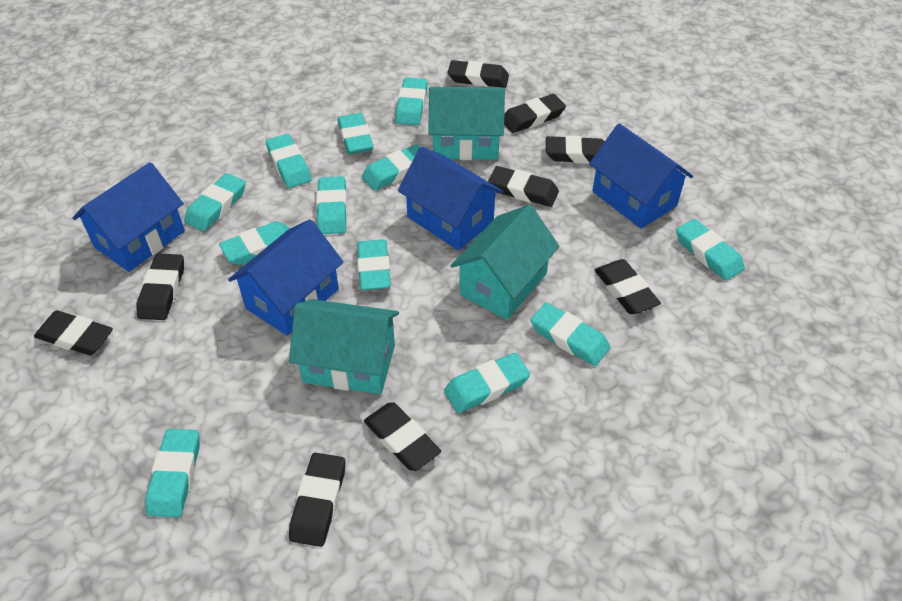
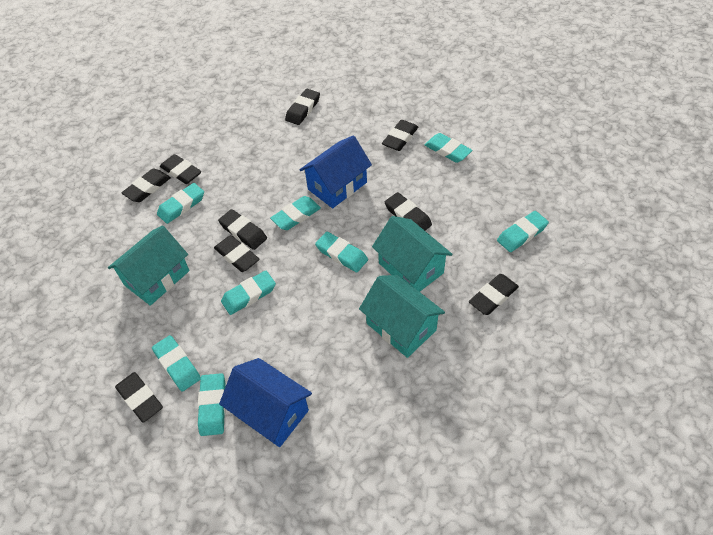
blue house: [73,162,185,272] [228,219,343,336] [398,146,503,250] [589,123,693,229] = 4 -> [219,358,312,447] [300,135,372,208] = 2
turquoise eraser: [145,429,200,517] [184,173,246,231] [219,221,289,265] [266,134,312,188] [316,176,347,234] [337,113,374,154] [357,239,391,290] [362,144,420,191] [395,77,427,125] [444,353,530,413] [531,303,610,366] [676,219,745,281] = 12 -> [152,335,201,391] [157,183,204,224] [198,373,226,436] [221,271,276,315] [270,196,321,230] [315,232,368,272] [425,133,472,163] [497,211,549,252] = 8

